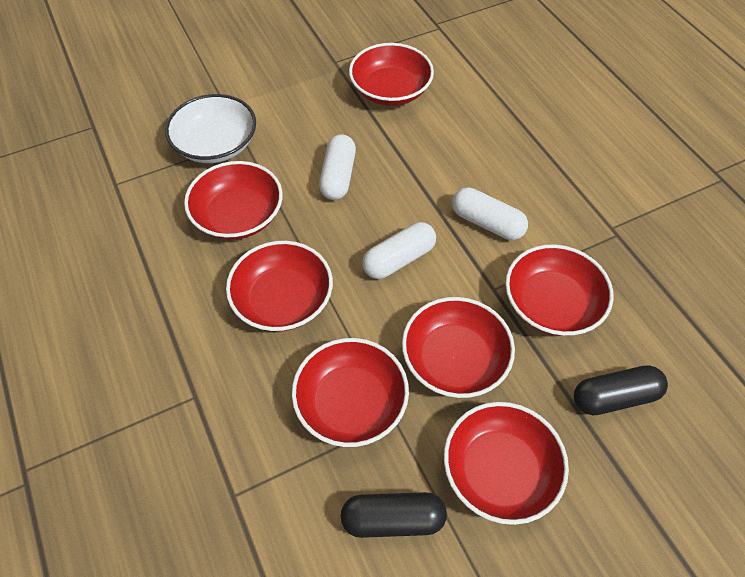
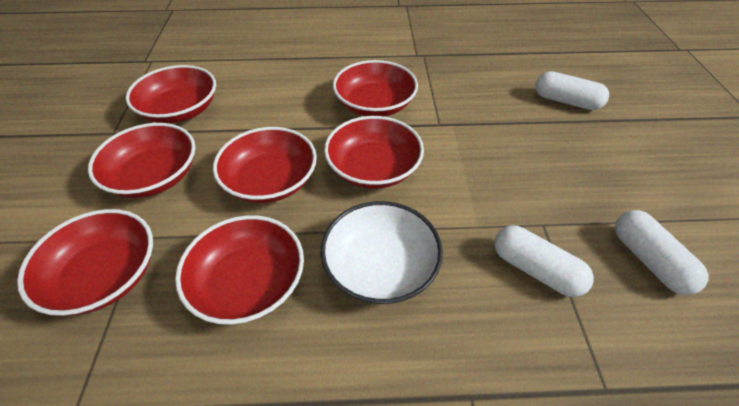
black capsule: [340,492,447,538] [574,366,668,415] = 2 -> none = 0

